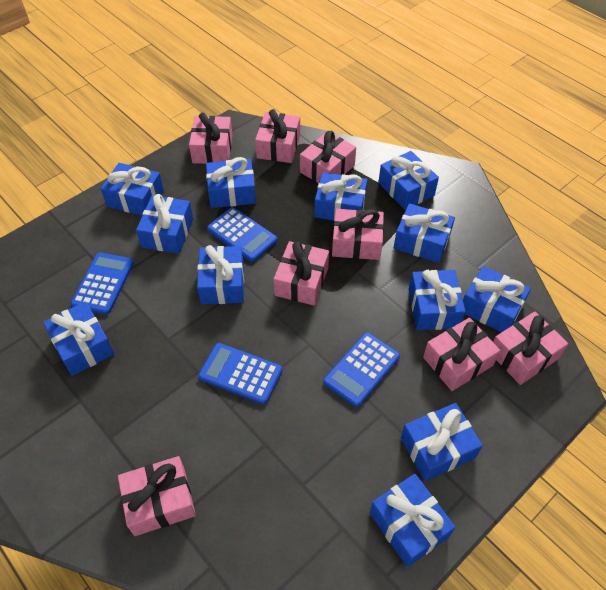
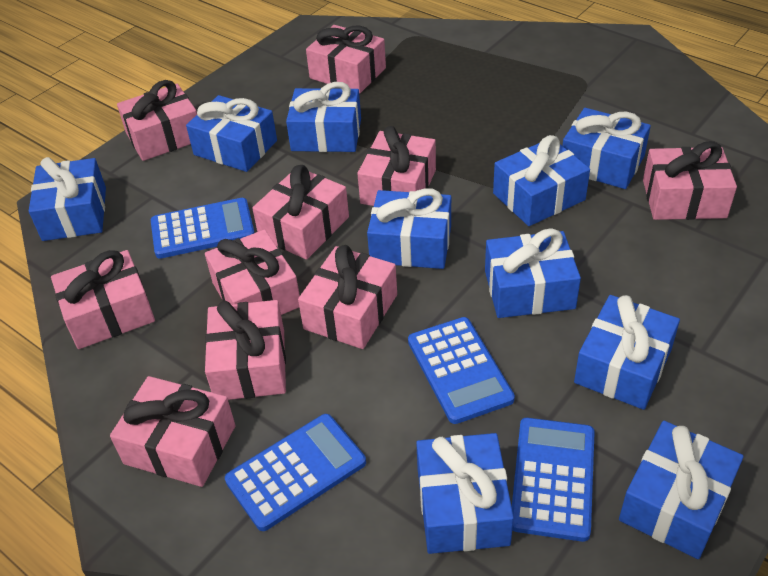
blue gift: [43,301,114,376] [101,163,164,216] [136,194,193,253] [197,245,244,304] [206,157,256,208] [314,172,368,221] [370,474,456,567] [378,151,439,210] [394,203,455,263] [401,403,483,481] [409,270,466,330] [463,266,531,332] = 12 -> [29,157,106,241] [186,95,277,172] [286,82,361,152] [367,188,451,269] [416,433,514,554] [485,228,581,318] [493,135,590,226] [562,108,651,189] [574,295,680,410] [619,421,744,559] = 10
pink gift: [118,456,196,536] [189,112,233,164] [255,109,300,163] [274,241,329,306] [300,131,356,183] [332,209,384,260] [423,318,500,391] [493,311,568,385] = 8 -> [51,250,155,349] [110,376,236,487] [117,80,197,161] [205,230,300,315] [205,300,286,400] [252,165,349,260] [298,245,397,349] [306,25,386,94] [357,126,436,206] [643,141,737,220] = 10

